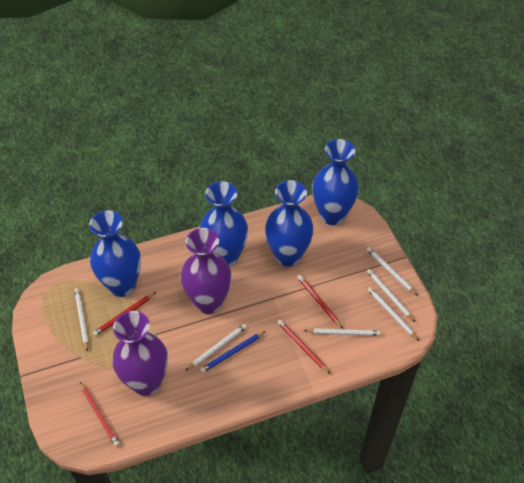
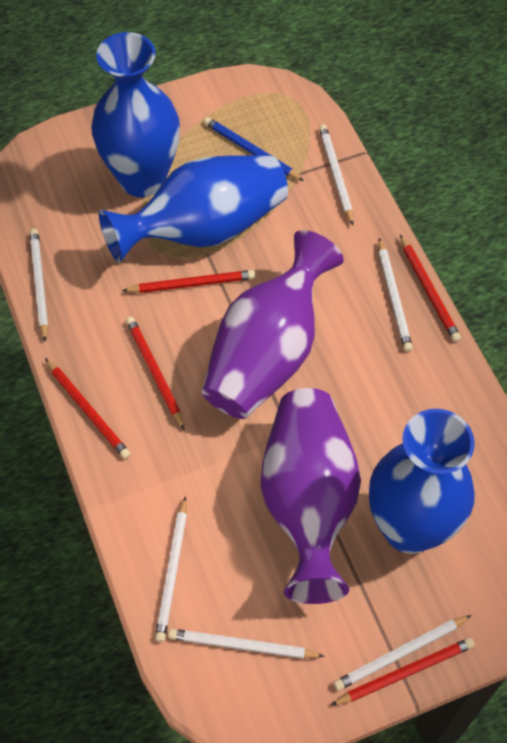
blue vase: [89,210,141,297] [200,181,248,267] [265,180,314,267] [312,139,359,225] = 4 -> [91,32,180,197] [99,155,288,263] [369,409,475,554] = 3
red pencil: [80,382,120,447] [93,292,156,336] [278,319,330,374] [297,275,343,328] = 4 -> [45,358,131,459] [122,270,255,293] [126,317,185,430] [331,638,475,705] [400,235,461,342] = 5

